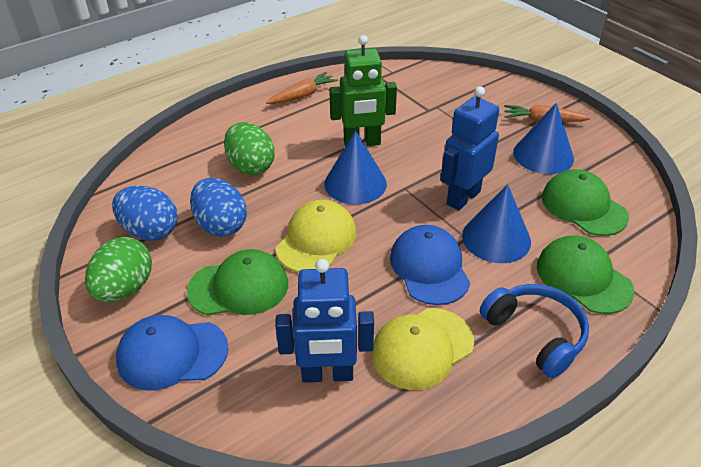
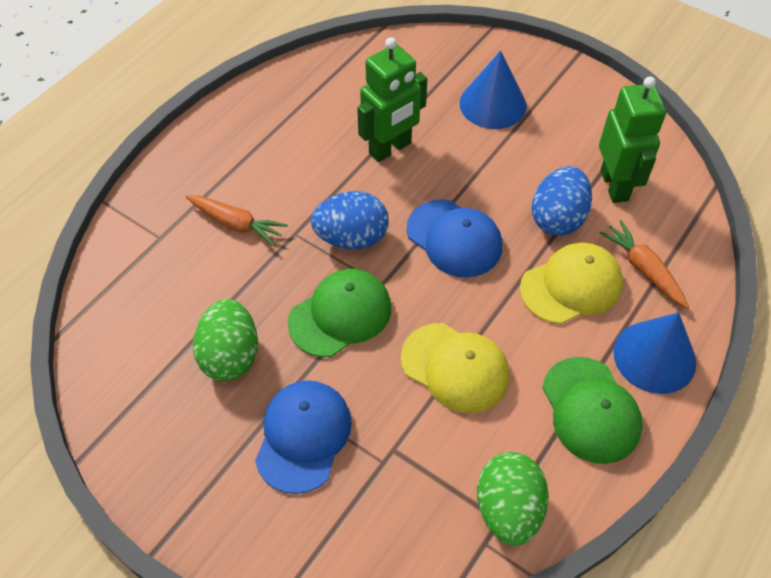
blue cone: [324,130,387,204] [462,184,531,263] [513,103,574,174] = 3 -> [459,50,527,129] [613,312,696,394] = 2
blue headphones: [480,284,589,378] = 1 -> none = 0
blue robot: [275,259,374,383] [441,86,499,211] = 2 -> none = 0
green cap: [187,249,288,315] [537,235,634,314] [542,169,629,236] = 3 -> [288,269,391,357] [542,357,643,464] = 2
green robot: [329,35,397,147] = 1 -> [357,37,427,162] [599,77,666,203] = 2

